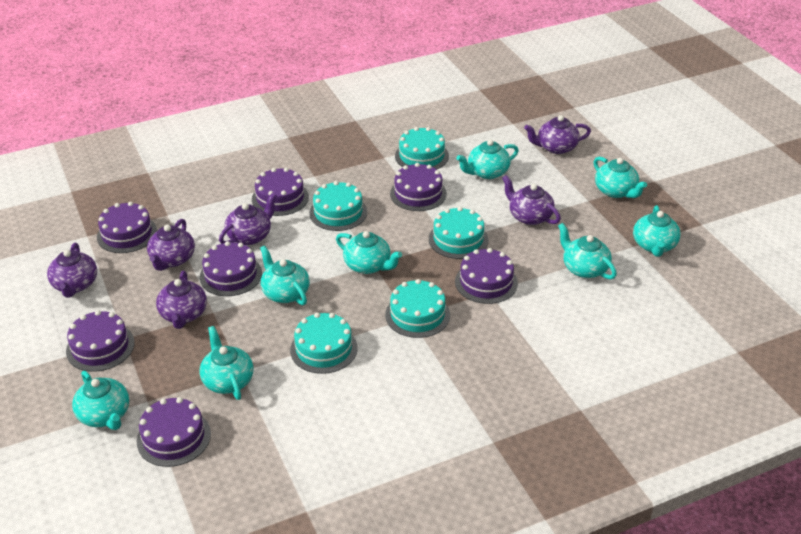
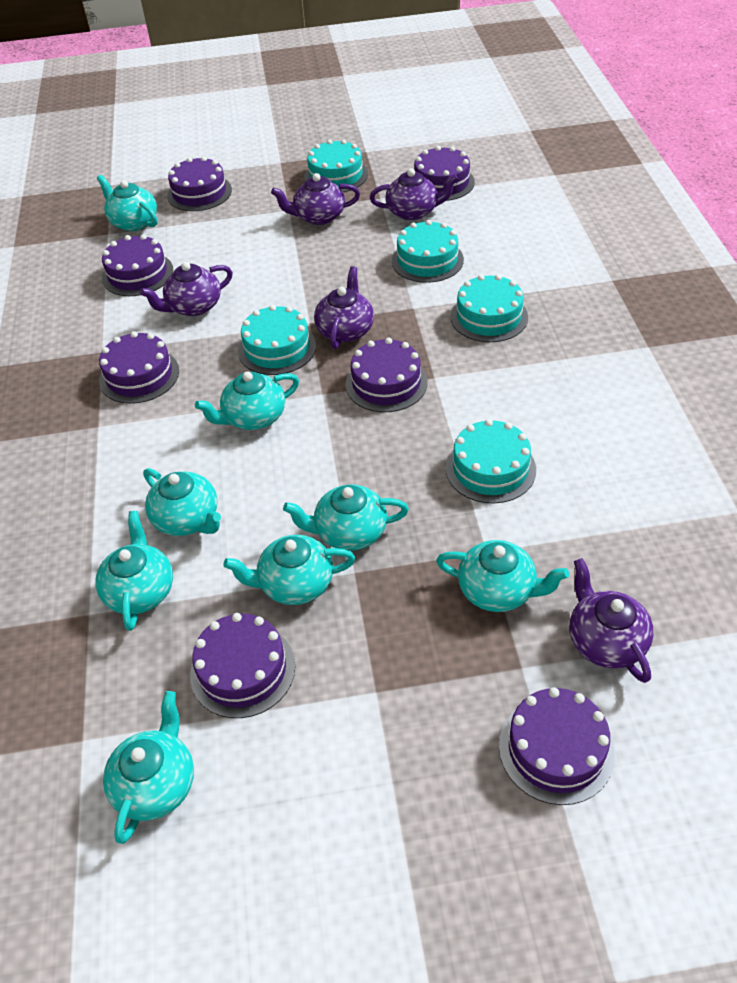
purple teapot: [47,243,97,298] [147,219,195,271] [156,271,207,329] [219,193,277,245] [502,175,561,225] [524,115,591,154] = 6 -> [140,262,233,316] [271,173,360,225] [314,266,374,349] [370,168,458,220] [569,558,654,683] = 5

